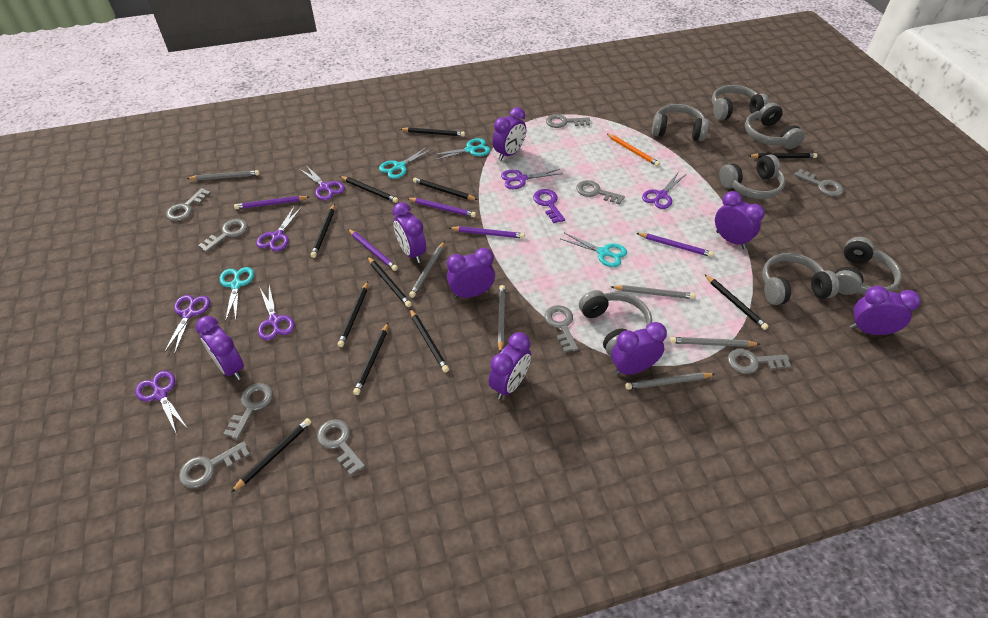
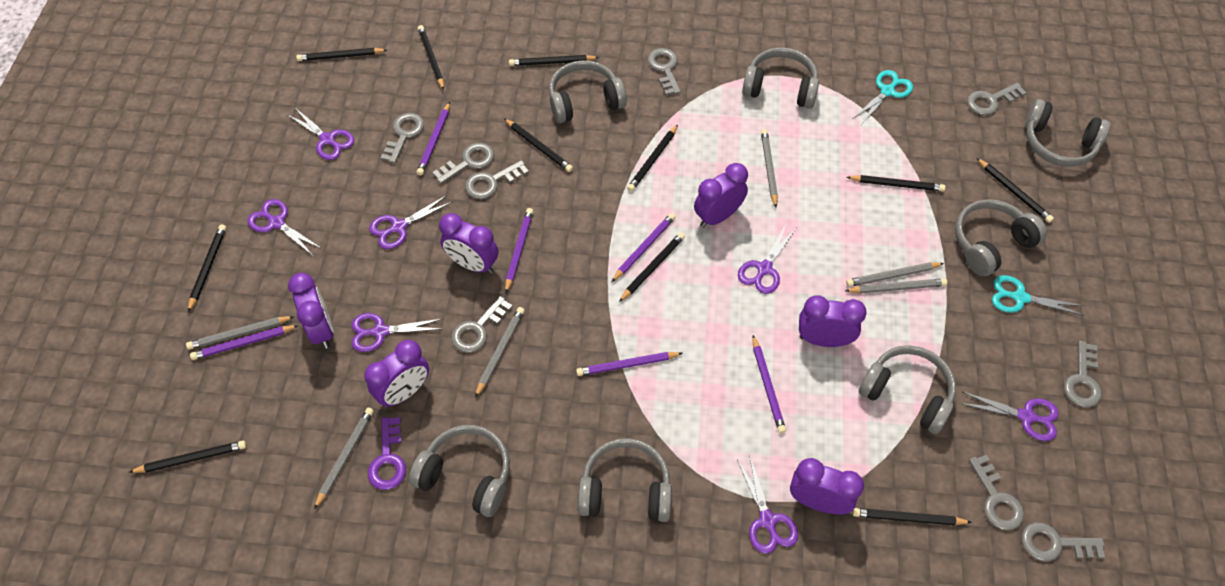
grey key: [166,188,211,221] [179,441,250,488] [198,219,248,252] [223,383,273,440] [317,419,365,476] [544,305,579,353] [546,114,590,128] [576,180,625,205] [728,349,791,374] [794,169,843,196] = 10 -> [381,113,424,164] [432,143,494,184] [451,296,512,353] [465,160,529,199] [648,48,681,95] [967,83,1026,115] [969,455,1024,531] [1022,522,1105,561] [1064,341,1102,407] = 9
orange pencil: [606,133,660,167] = 1 -> none = 0
purple clock: [196,316,244,380] [392,202,426,263] [447,248,495,299] [489,332,531,399] [493,107,526,160] [611,322,667,375] [715,191,765,249] [850,286,921,335] = 8 -> [288,273,334,349] [364,340,429,408] [439,213,499,274] [694,163,748,228] [790,458,864,515] [799,295,867,347] = 6
purple pencil: [234,196,309,209] [348,229,398,271] [407,198,476,217] [450,226,525,239] [636,233,714,257] = 5 -> [190,325,299,360] [417,102,450,176] [505,208,533,294] [576,352,683,376] [611,213,676,282] [752,335,786,433] = 6
turquoise scissors: [220,267,254,322] [379,146,433,179] [432,138,490,161] [561,233,627,267] = 4 -> [854,70,913,124] [992,275,1084,316] = 2

